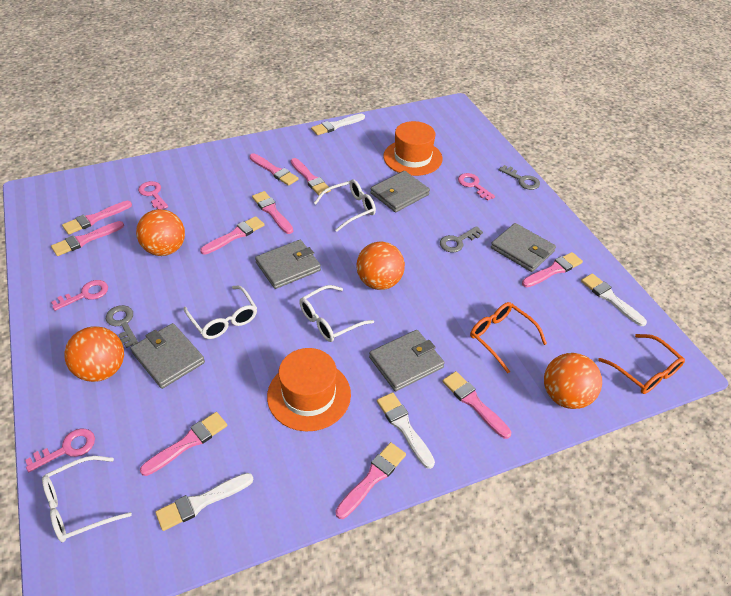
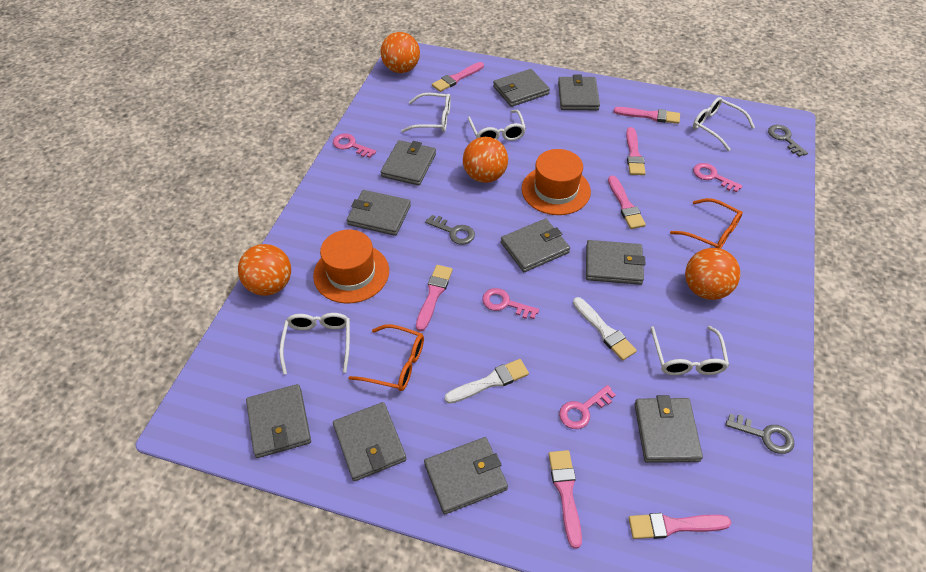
grey wallet: [130,323,205,389] [255,240,321,289] [369,330,445,391] [370,171,430,212] [491,223,556,272] = 5 -> [246,384,311,458] [333,402,407,481] [347,190,411,236] [381,140,436,185] [424,437,508,514] [493,69,550,107] [501,218,570,272] [558,75,600,110] [586,240,646,285] [634,395,703,463] = 10
pink brush: [51,221,124,256] [62,201,132,234] [140,412,227,476] [200,216,264,255] [249,153,299,186] [252,191,293,234] [291,158,331,195] [335,442,406,519] [442,371,511,439] [522,252,583,287] = 10 -> [416,265,453,331] [432,62,484,92] [549,450,582,549] [608,176,646,229] [613,107,680,124] [626,127,646,175] [629,513,731,539] = 7
white brush: [155,473,253,531] [311,114,365,135] [377,392,435,469] [581,273,647,326] = 4 -> [444,359,529,404] [573,297,637,361] = 2
white glasses: [42,456,132,542] [184,286,257,339] [299,285,374,342] [314,179,376,232] = 4 -> [279,313,350,375] [401,93,451,133] [468,110,526,141] [651,326,729,375] [693,97,755,151] = 5

